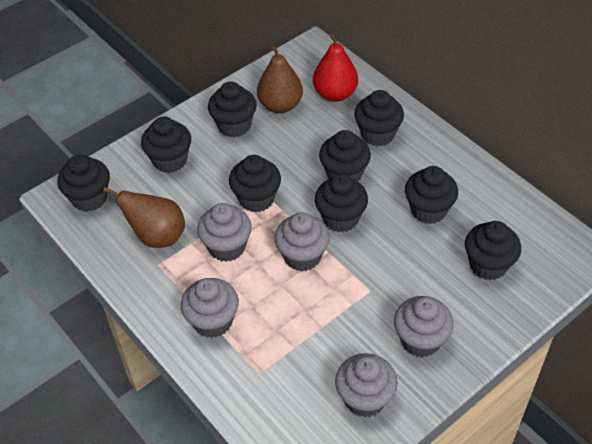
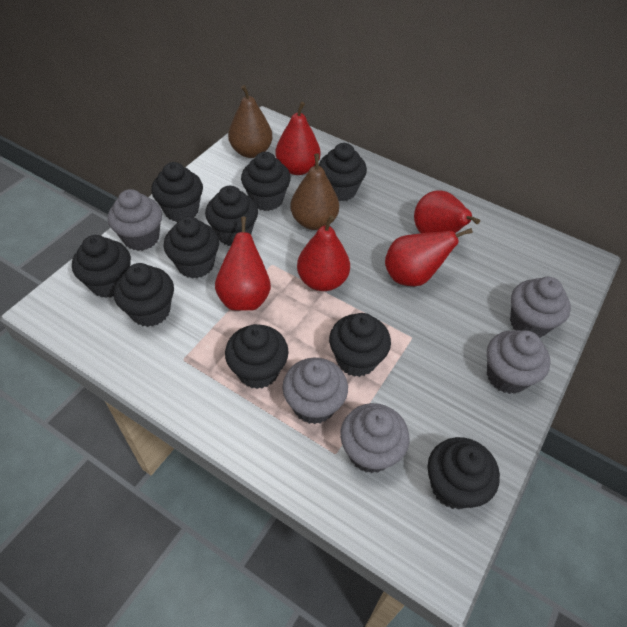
black cupcake: [57,154,110,212] [141,116,191,173] [208,82,257,137] [229,155,281,212] [315,174,368,232] [319,130,371,182] [354,90,404,146] [405,166,458,224] [465,221,521,280] = 9 -> [72,235,131,298] [114,263,174,327] [151,162,203,222] [164,216,219,278] [205,186,258,246] [225,324,289,389] [241,152,291,211] [319,143,367,201] [329,313,391,377] [427,437,500,510] = 10
red pear: [313,34,358,102] = 1 -> [215,216,271,311] [276,102,320,175] [297,215,350,291] [385,228,473,286] [414,190,480,233] = 5

